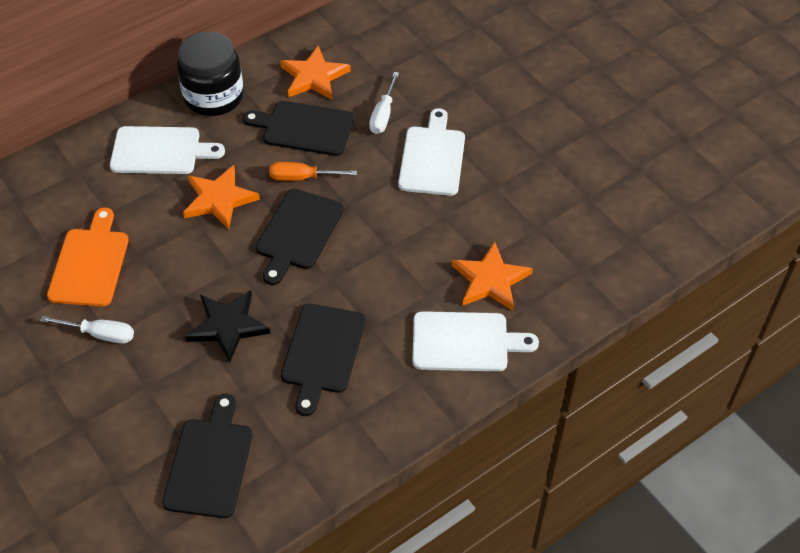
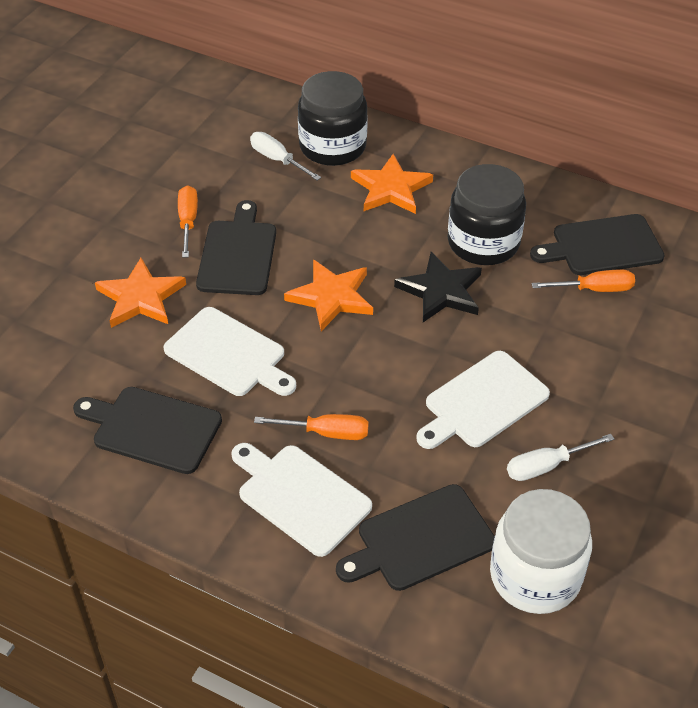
black jar: [177,32,244,116] = 1 -> [298,71,368,166] [448,164,526,265] = 2
orange cutting board: [47,207,129,306] = 1 -> none = 0
orange screwdriver: [269,162,357,181] = 1 -> [178,185,198,258] [254,414,369,440] [532,269,635,292] = 3
white jar: none = 0 -> [490,489,592,614] = 1

